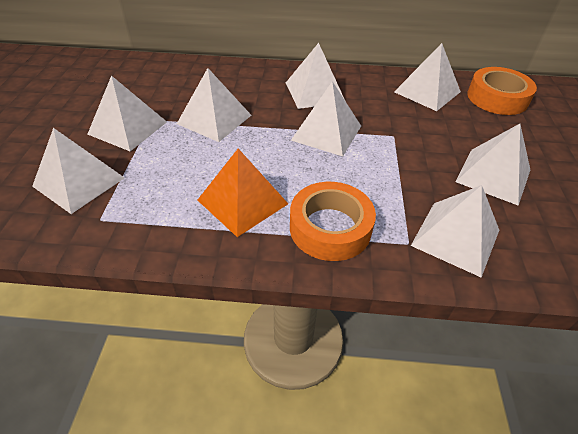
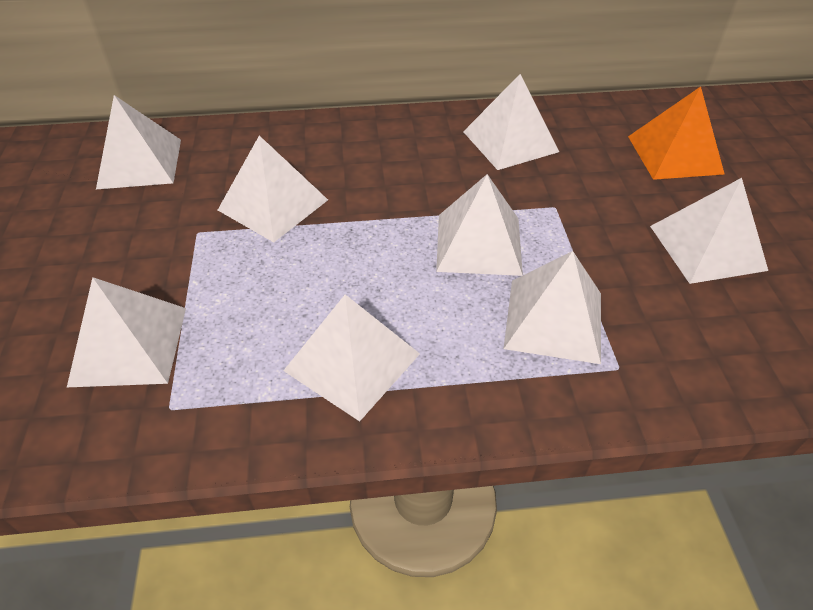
orange tape: [290,182,376,261] [467,67,537,115] = 2 -> none = 0

